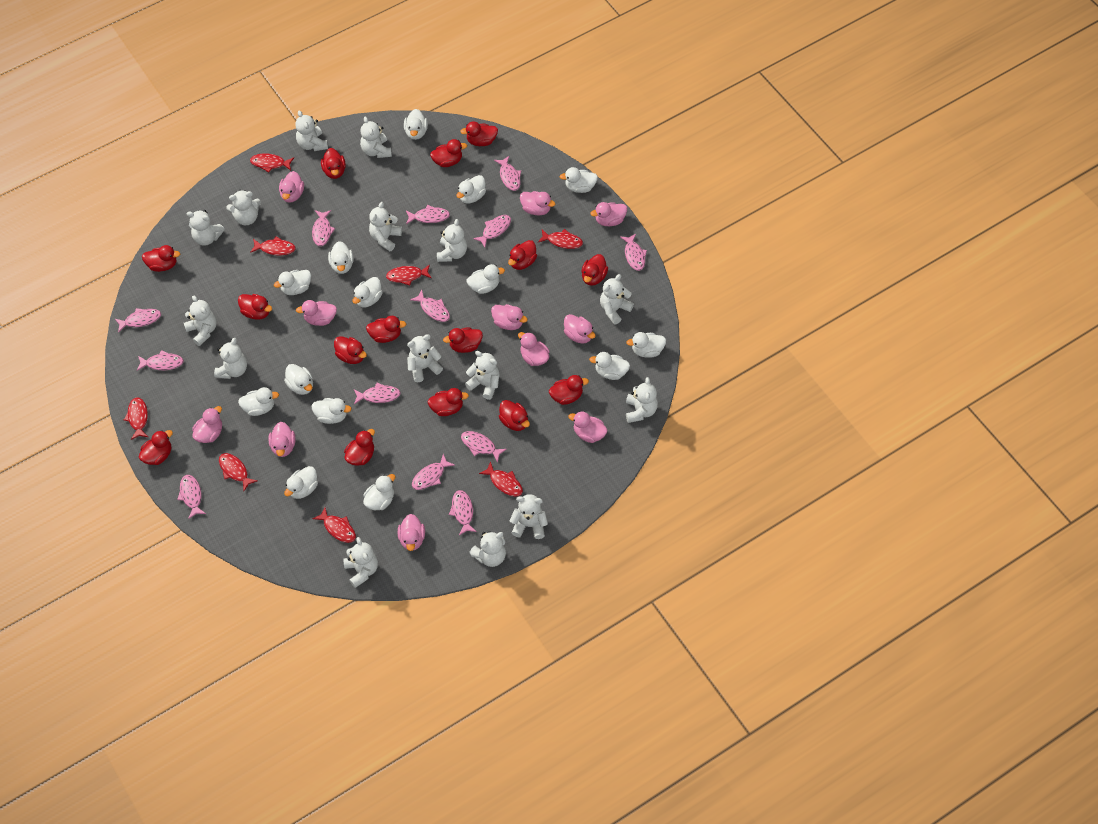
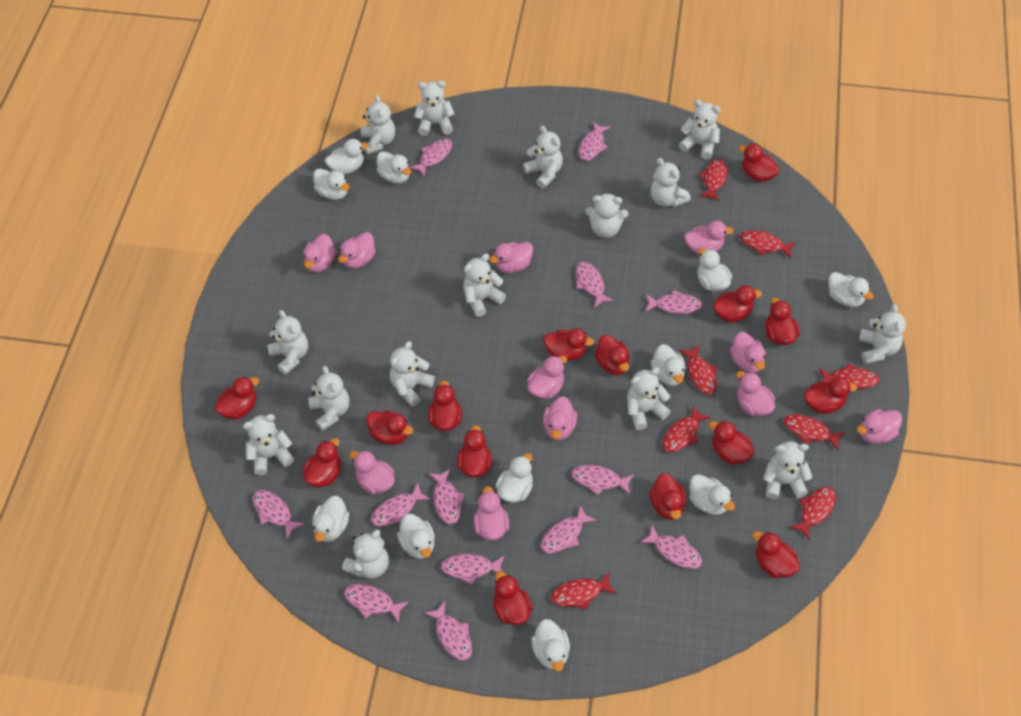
white duck: [238,387,279,416] [274,270,311,295] [284,364,313,395] [284,466,318,499] [312,398,352,424] [328,241,354,274] [353,277,383,307] [363,474,395,510] [404,109,428,140] [456,175,486,203] [467,264,505,294] [560,167,598,193] [589,352,630,380] [626,332,666,358] = 14 -> [312,496,349,542] [313,168,350,200] [325,139,369,175] [377,151,411,184] [397,514,435,559] [495,453,533,503] [531,619,570,671] [651,344,686,386] [689,474,735,515] [697,248,732,292] [828,272,874,307] = 11

